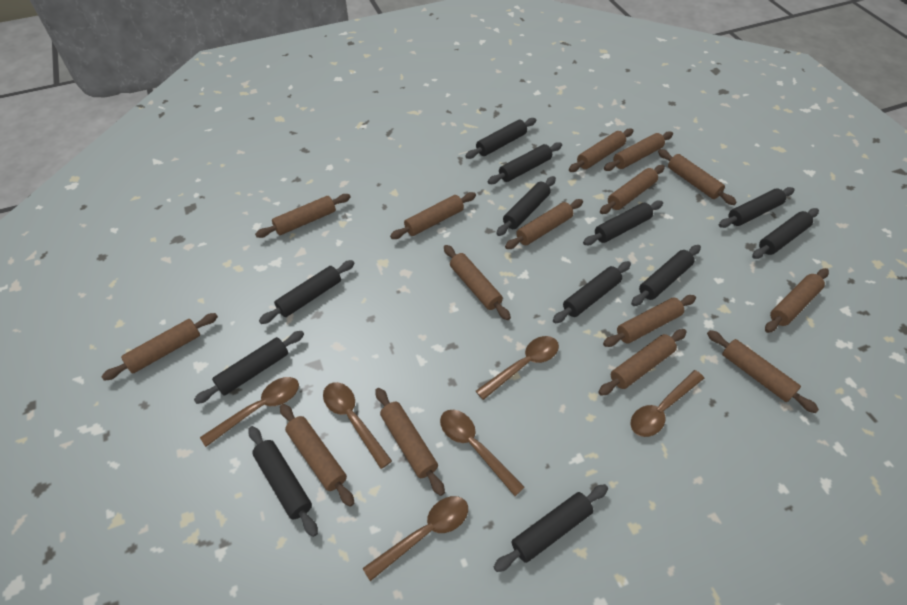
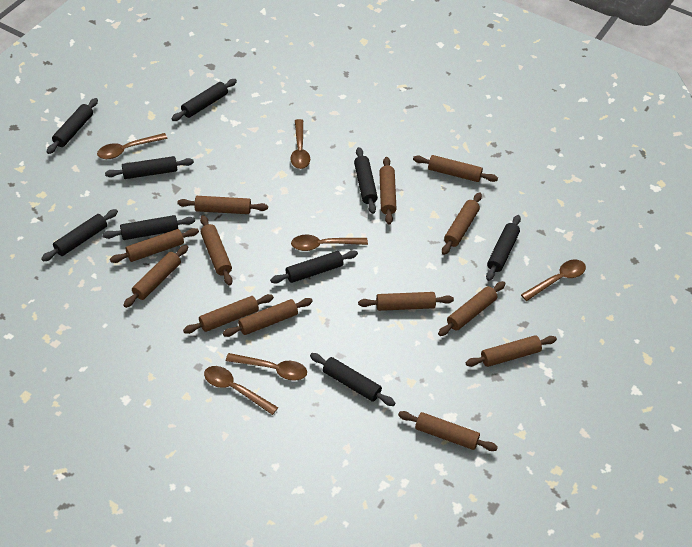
black rolling pin: [194,331,304,404] [248,426,318,537] [259,260,354,324] [465,118,536,159] [488,142,562,184] [494,484,608,572] [496,176,556,236] [553,261,631,323] [583,201,663,245] [631,245,701,306] [719,187,795,228] [752,208,819,259] = 12 -> [41,209,118,261] [47,98,98,154] [103,215,195,240] [105,156,194,179] [171,79,237,121] [270,250,358,283] [310,353,395,406] [354,147,378,214] [486,215,521,281] = 9
brown rolling pin: [101,313,218,381] [255,194,351,238] [280,404,354,507] [375,388,445,496] [390,192,476,239] [444,245,511,320] [505,199,583,249] [569,128,633,172] [599,329,687,396] [600,165,665,214] [603,295,696,347] [604,131,673,171] [658,149,737,205] [707,330,819,413] [765,268,829,333] = 15 -> [110,228,199,263] [123,245,188,308] [177,196,268,214] [183,294,274,334] [200,215,232,286] [223,298,313,337] [358,292,454,311] [379,157,397,225] [398,411,498,451] [413,155,498,182] [438,281,505,336] [442,192,482,255] [465,335,557,367] = 13

